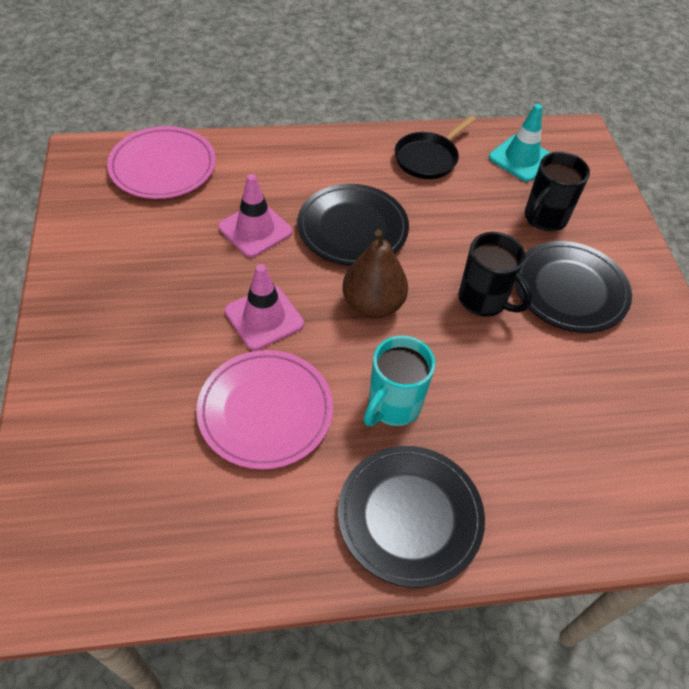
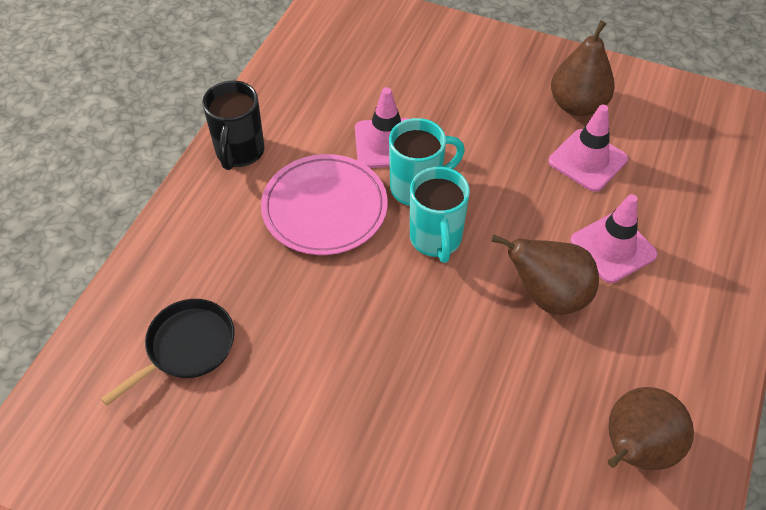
black mug: [458,232,532,317] [525,152,590,231] = 2 -> [202,80,265,170] = 1
black plate: [297,184,409,266] [338,446,485,588] [515,241,632,333] = 3 -> none = 0
brown pear: [342,229,408,319] = 1 -> [491,234,599,315] [551,21,615,116] [608,387,694,470] = 3
pink plate: [107,126,216,199] [196,350,333,469] = 2 -> [261,154,388,255] = 1
pink traffic cone: [218,174,292,258] [225,264,304,350] = 2 -> [355,87,409,168] [548,105,628,192] [570,194,658,283] = 3
turquoise mug: [364,335,435,426] = 1 -> [389,118,465,206] [410,167,470,263] = 2
turquoise traffic cone: [489,104,550,182] = 1 -> none = 0

